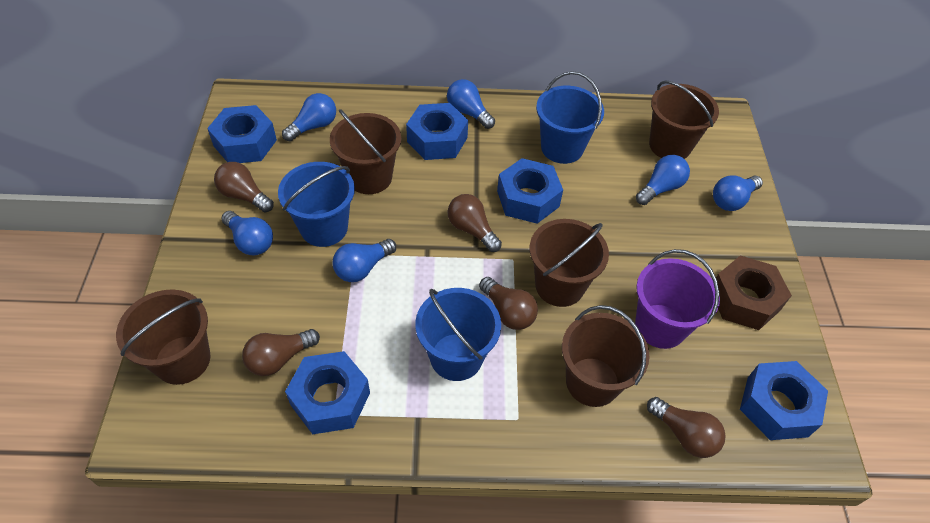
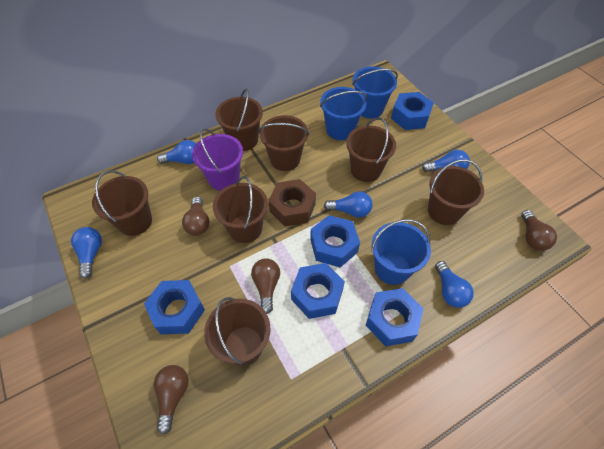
blue light bulb: [221,211,273,256] [282,93,336,142] [332,239,396,282] [447,79,495,129] [636,155,690,205] [713,175,763,211] = 6 -> [71,227,102,279] [157,140,196,164] [324,191,373,218] [422,150,470,172] [435,261,474,308] = 5
brown bucket: [116,289,211,385] [330,109,401,194] [530,219,609,307] [562,305,650,407] [649,81,719,159] = 5 -> [92,170,152,236] [204,297,270,366] [213,176,268,243] [215,88,263,151] [259,115,309,171] [346,117,396,182] [428,159,484,225] = 7
brown light bulb: [214,162,274,213] [242,329,320,376] [447,194,502,252] [479,277,538,330] [647,397,726,458] = 5 -> [154,365,189,434] [182,197,210,236] [251,258,280,314] [521,210,557,251] = 4

